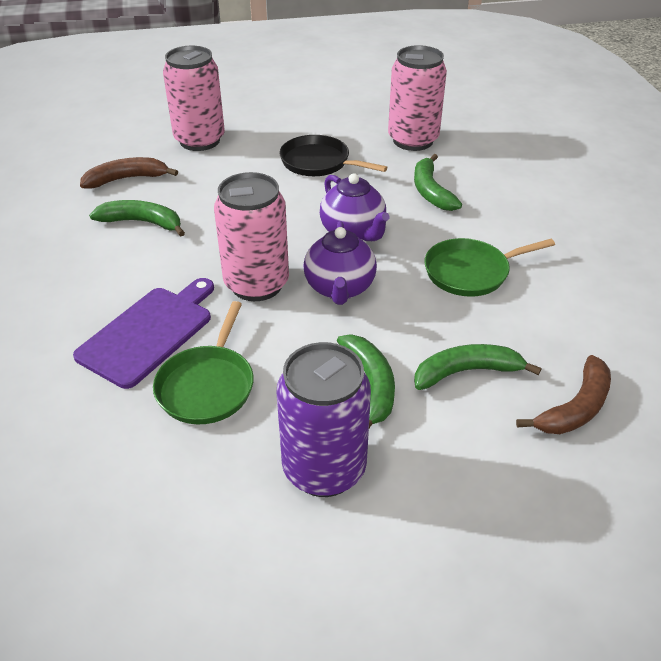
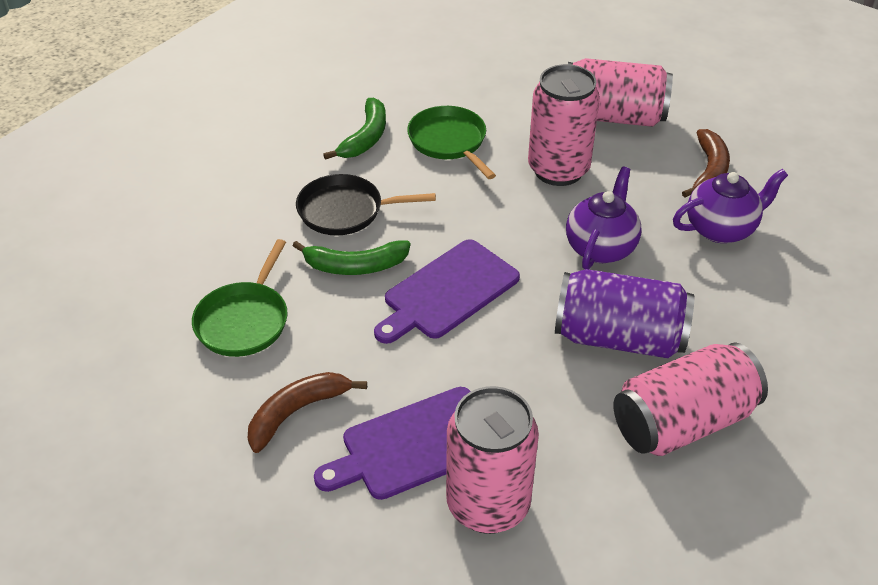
green banana: [89,200,185,236] [337,335,395,428] [414,154,462,211] [414,344,541,390] = 4 -> [293,240,410,275] [323,98,386,160] = 2
pink can: [163,46,225,151] [214,172,289,301] [388,45,447,151] = 3 -> [446,386,539,534] [528,64,600,186] [568,58,673,127] [613,343,768,456] = 4
purple cutting board: [73,278,214,389] = 1 -> [314,387,471,500] [374,239,520,344] = 2

